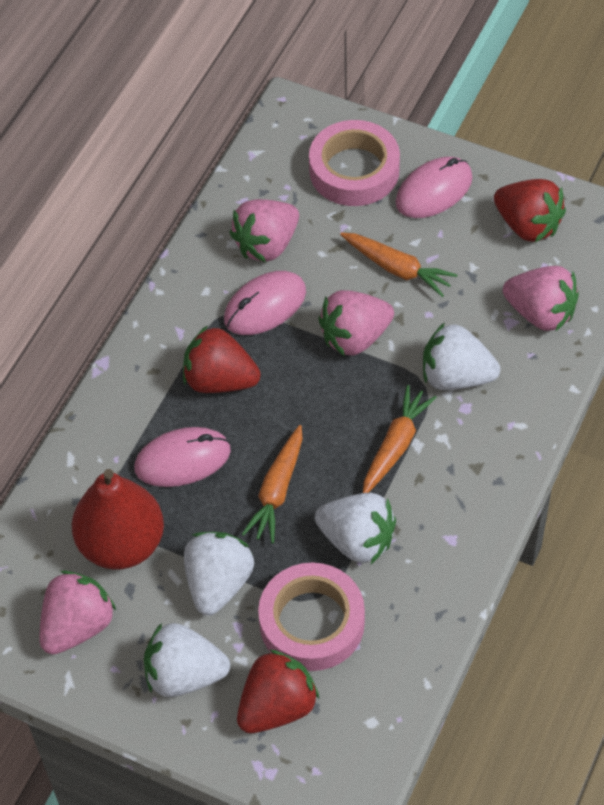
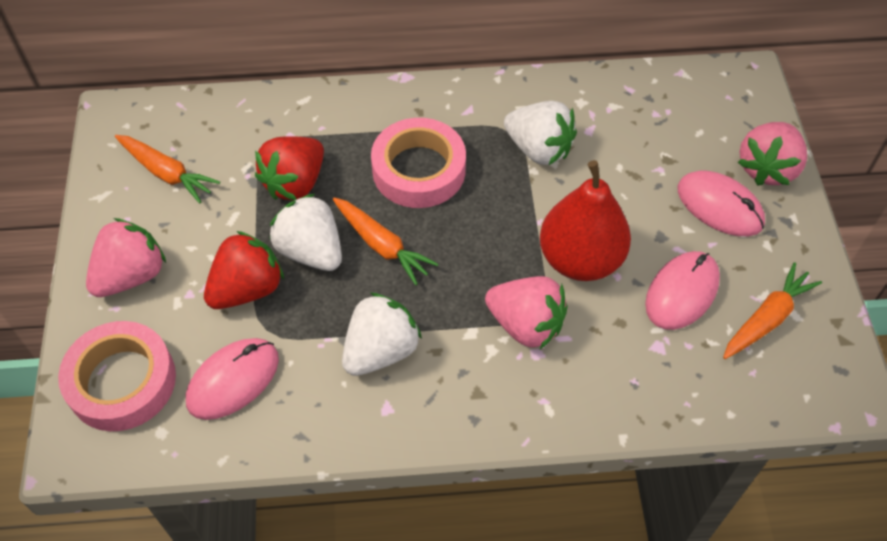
pink strawberry: [40,571,116,655] [229,199,299,262] [318,290,394,356] [503,266,579,332] = 4 -> [86,218,166,297] [485,276,568,349] [738,122,807,186] = 3
red strawberry: [183,325,261,393] [237,649,319,733] [494,179,566,242] = 3 -> [204,231,284,309] [255,136,324,200] = 2
white strawberry: [144,623,230,697] [184,532,254,615] [315,493,396,564] [423,323,500,390] = 4 -> [269,194,342,271] [342,293,422,376] [504,101,577,166] = 3

